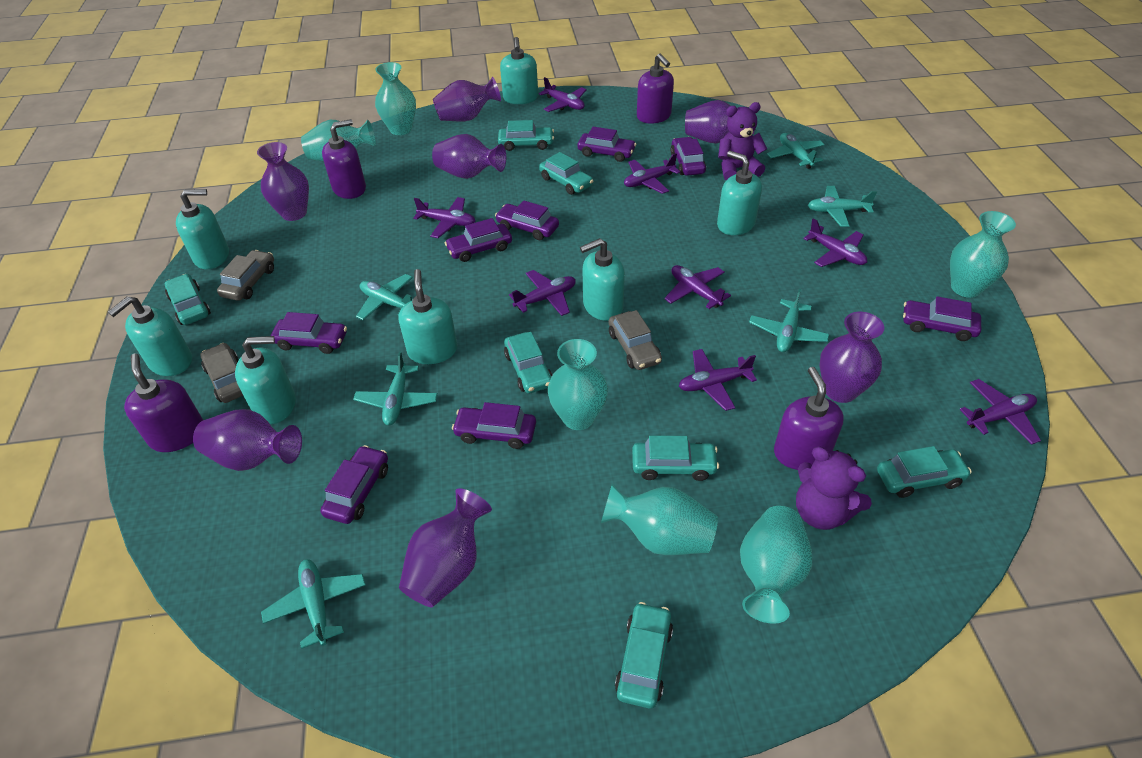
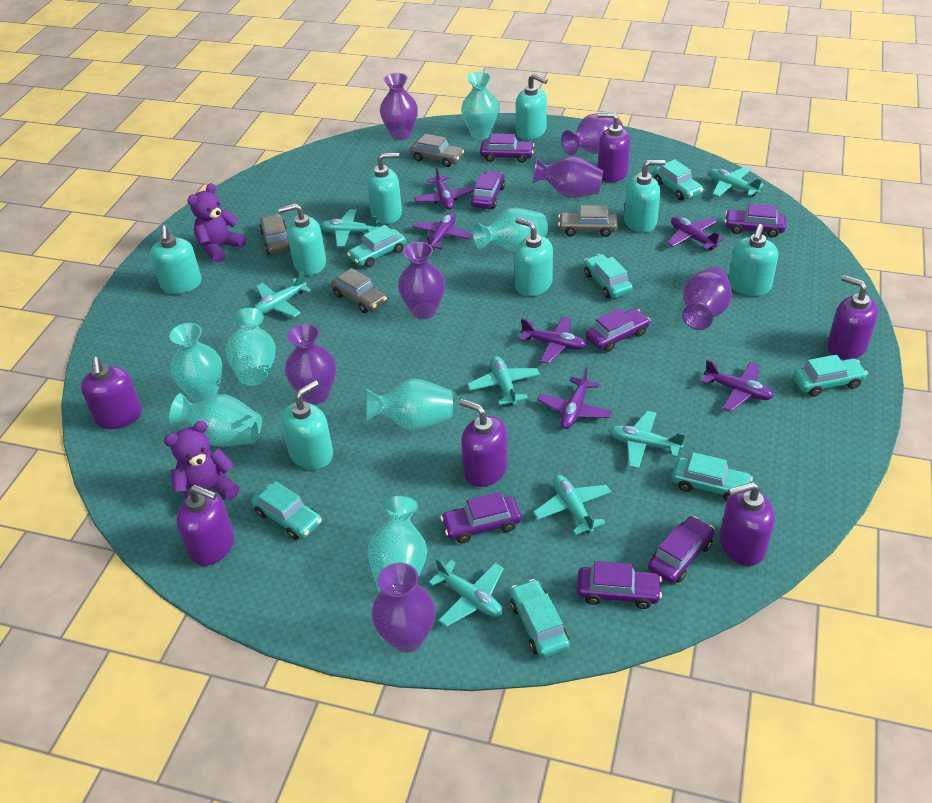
grey car: [200,343,243,403] [217,250,274,301] [609,310,662,370] = 3 -> [259,214,290,255] [331,268,387,313] [410,134,464,167] [558,205,618,237] = 4
purple car: [271,312,347,354] [320,445,388,524] [445,218,512,262] [452,402,536,449] [495,200,559,240] [577,127,636,162] [671,137,706,176] [903,296,981,341] = 8 -> [441,492,521,543] [471,171,505,209] [480,133,534,163] [577,561,662,609] [586,308,650,352] [648,516,714,584] [725,204,786,237] = 7
purple plane: [413,197,476,238] [509,270,576,316] [539,77,587,112] [624,153,681,194] [664,265,731,309] [679,349,757,411] [803,218,867,267] [959,379,1041,445] = 8 -> [412,213,472,251] [414,166,474,210] [519,316,586,364] [537,367,612,429] [667,216,724,250] [702,360,774,411] = 6
purple soap dispenser: [124,354,203,452] [322,119,366,199] [637,54,674,124] [774,367,844,470] = 4 -> [81,357,142,429] [176,485,234,566] [460,399,508,487] [597,112,631,182] [719,482,775,566] [827,275,878,360] = 6
turquoise plane: [261,559,366,649] [353,352,438,425] [356,274,413,320] [749,289,829,352] [767,133,825,169] [808,186,877,227] = 6 -> [254,272,311,317] [320,209,379,247] [429,558,504,627] [467,356,540,406] [533,475,611,535] [609,411,685,468] [709,167,764,197] = 7
turquoise soap dispenser: [108,296,192,376] [176,189,229,269] [235,336,296,424] [398,269,457,364] [500,37,538,104] [580,238,625,321] [717,151,762,235] = 7 -> [150,225,202,294] [278,203,326,276] [281,380,333,470] [367,153,402,224] [514,217,553,296] [516,74,548,140] [624,160,666,233] [728,224,778,296] = 8
turquoise vase: [301,120,376,162] [375,62,416,135] [548,339,608,430] [601,483,718,555] [740,506,812,624] [950,211,1016,298] = 6 -> [169,323,222,402] [169,393,262,446] [226,308,276,386] [366,378,453,431] [368,496,427,593] [461,71,500,139] [473,208,548,252] = 7

